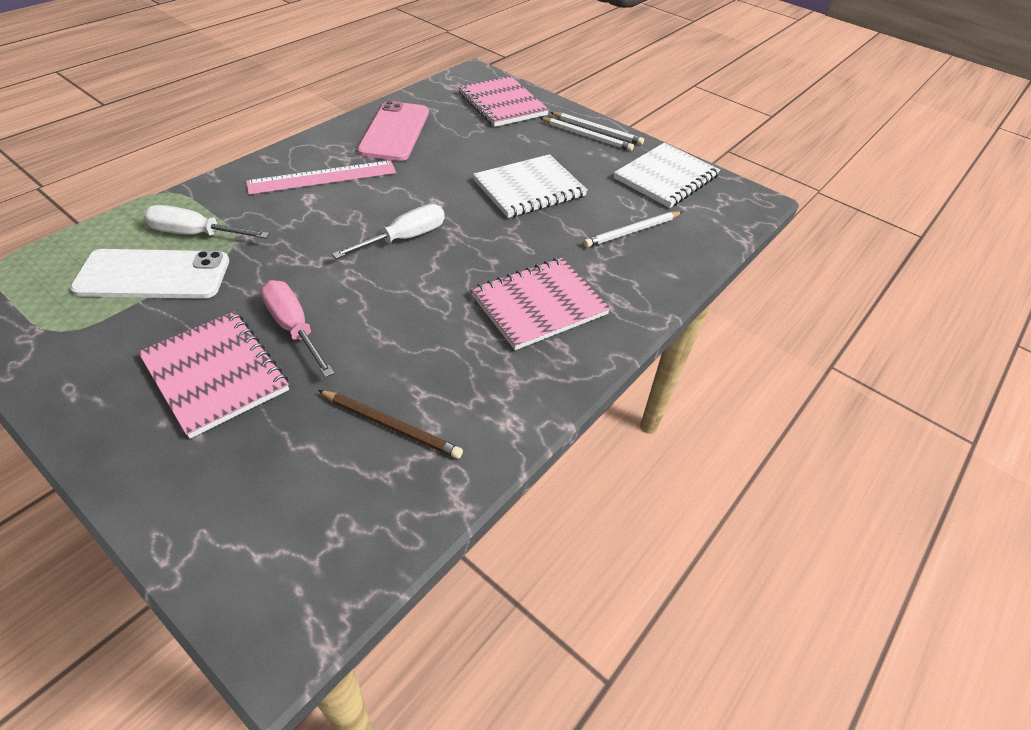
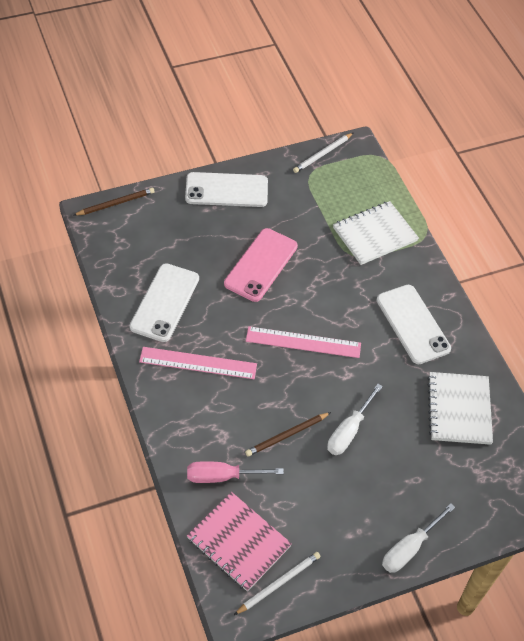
brown pencil: [318,390,463,459] = 1 -> [74,188,155,216] [245,412,331,457] = 2
pink notebook: [138,311,289,439] [458,76,549,127] [471,258,611,350] = 3 -> [187,492,292,592] = 1
pink ruler: [246,160,396,195] = 1 -> [139,347,257,379] [246,326,361,358] = 2
white pencil: [539,117,634,151] [550,112,644,145] [584,211,682,247] = 3 -> [234,552,321,615] [293,133,353,173] = 2
white phone: [70,249,229,299] = 1 -> [130,263,199,342] [185,172,268,207] [376,285,451,364] = 3

